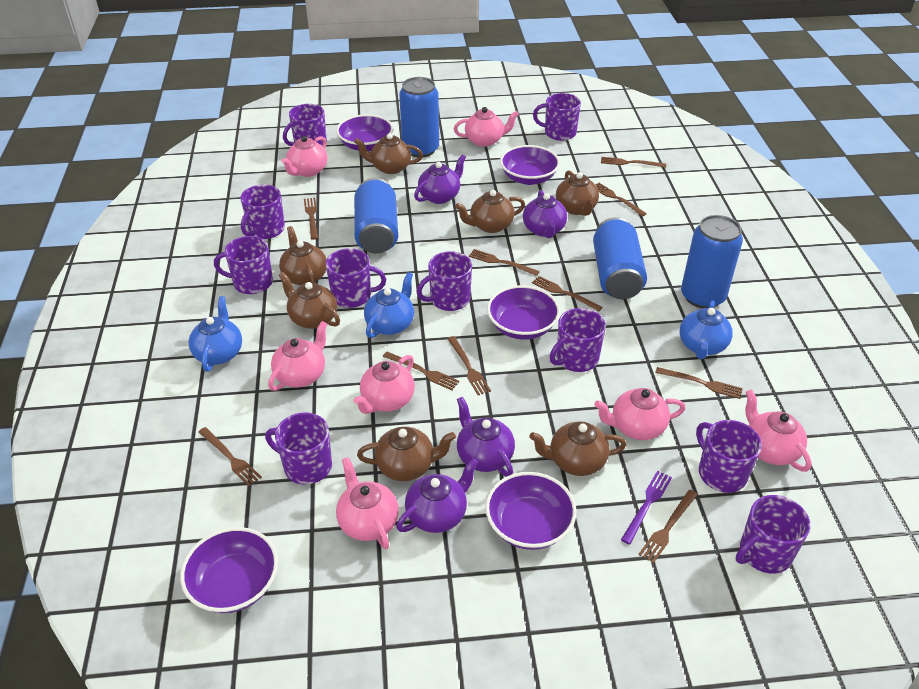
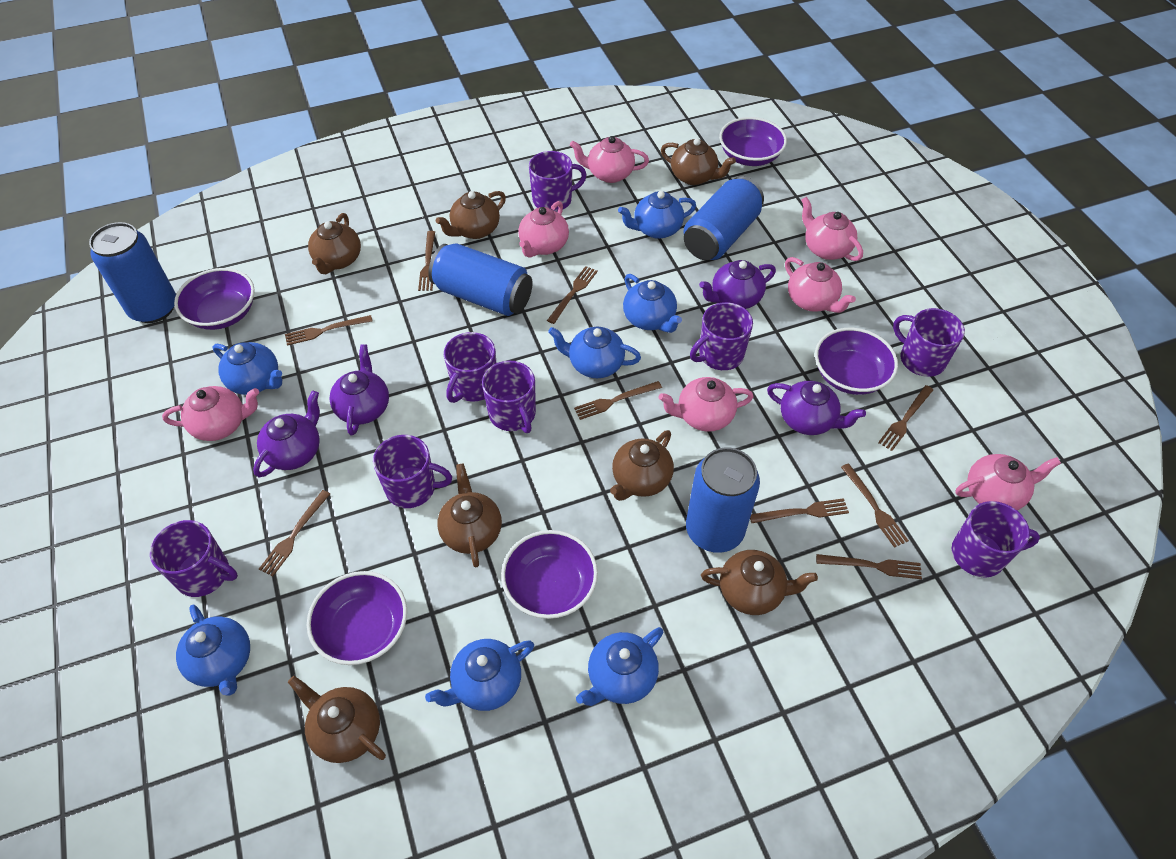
blue teapot: [188,296,242,372] [364,272,414,338] [680,301,733,359] = 3 -> [176,604,250,696] [213,342,282,395] [425,639,534,711] [548,327,641,378] [576,627,663,706] [618,191,696,239] [623,274,682,333] = 7
brown fork: [198,427,262,486] [304,198,318,240] [383,352,460,390] [448,336,491,395] [469,249,540,276] [532,276,603,311] [596,183,647,216] [601,157,666,168] [638,490,698,564] [655,367,743,399] = 10 -> [259,490,330,576] [285,315,372,346] [418,231,435,291] [547,266,598,324] [574,381,662,420] [750,498,849,523] [816,554,922,579] [841,463,909,548] [878,385,933,451] = 9
purple fork: [621,471,672,545] = 1 -> none = 0
purple mug: [214,236,273,294] [240,185,285,239] [265,413,332,485] [283,104,327,146] [326,248,386,308] [417,251,472,311] [533,93,581,141] [550,308,606,372] [696,420,762,493] [736,495,811,574] = 10 -> [150,520,238,597] [373,435,452,508] [444,332,496,403] [482,361,536,433] [529,151,587,212] [690,302,753,370] [893,308,965,377] [952,501,1040,578] = 8

